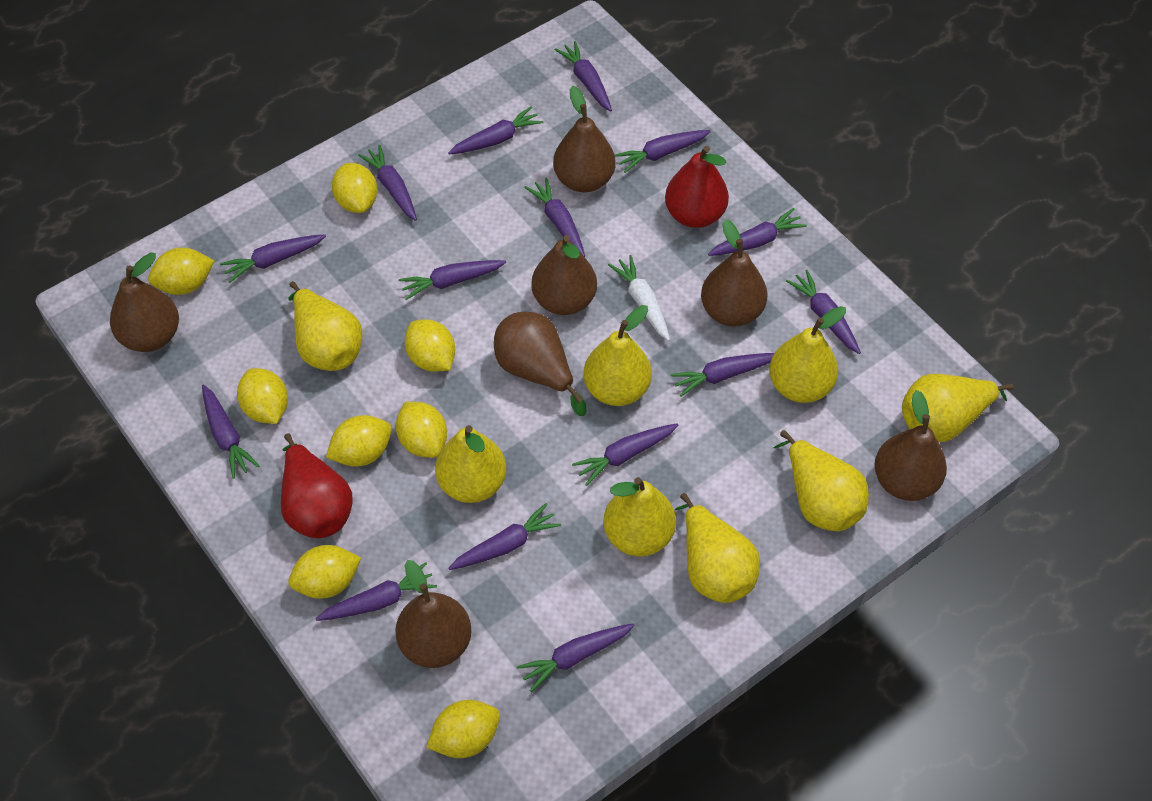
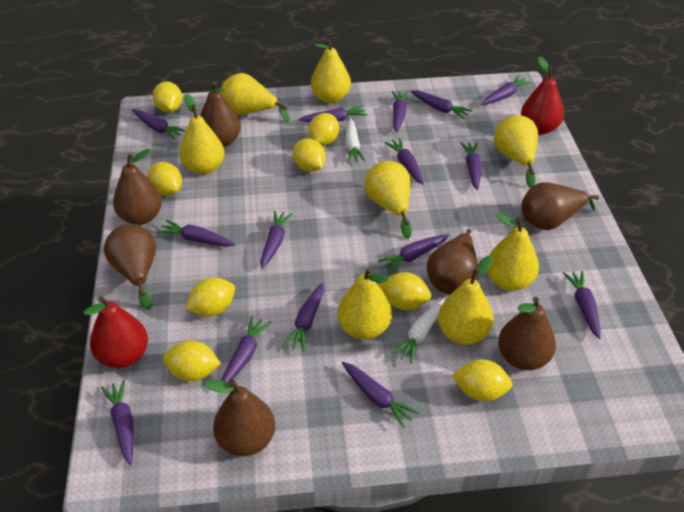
white carrot: [608,255,670,341] = 1 -> [345,118,366,163] [391,298,445,363] = 2

